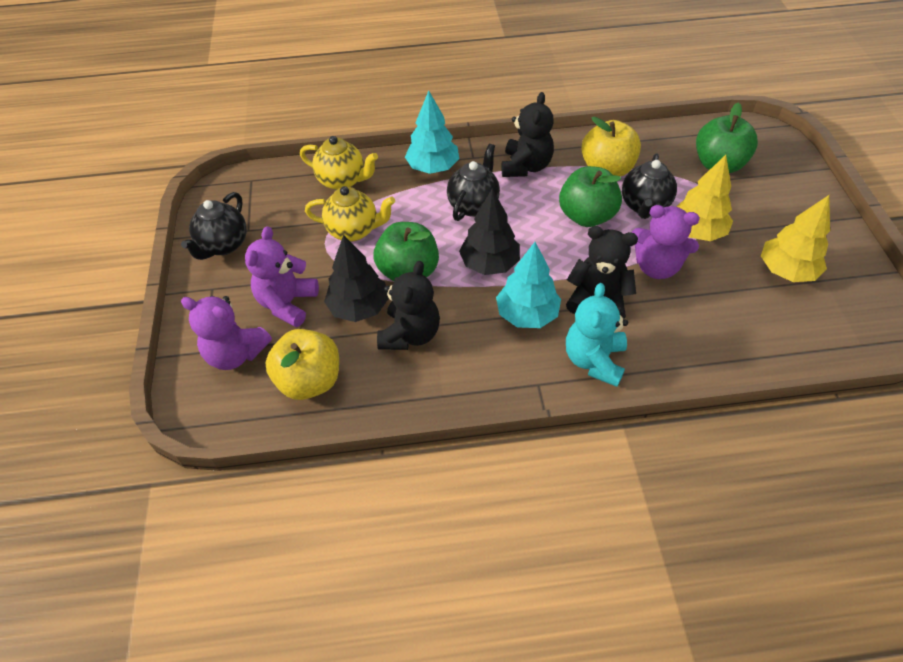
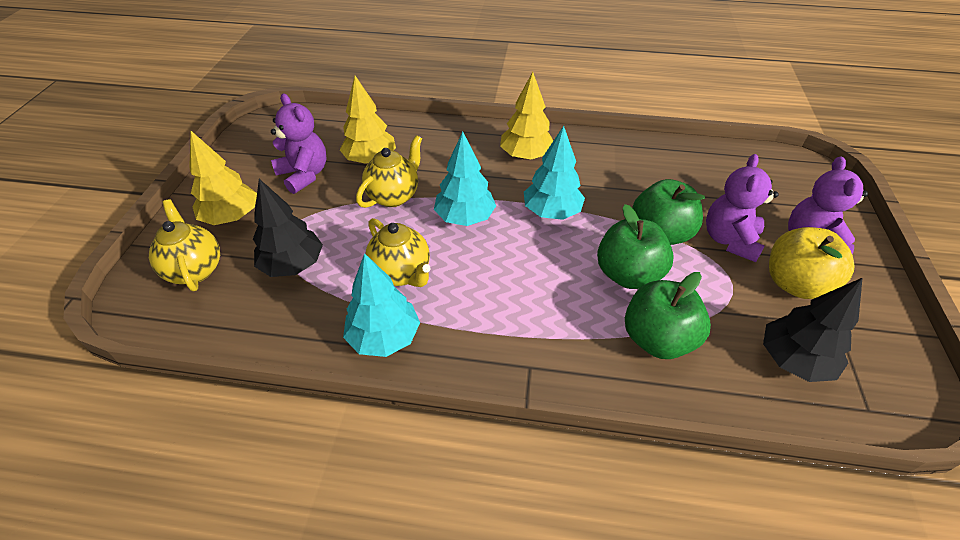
black teapot: [181,192,247,260] [447,144,500,221] [622,153,677,219] = 3 -> none = 0
black teddy bear: [377,261,440,350] [501,92,554,177] [566,226,638,320] = 3 -> none = 0
turquoise teddy bear: [566,283,628,387] = 1 -> none = 0
turquoise tree: [405,91,459,174] [496,242,561,328] = 2 -> [343,253,420,357] [434,131,496,226] [524,126,585,220] = 3
yellow apple: [265,329,339,400] [581,117,641,177] = 2 -> [769,227,854,299] = 1
yellow teapot: [300,136,378,190] [305,186,395,242] = 2 -> [149,199,220,291] [356,135,422,208] [366,218,430,287] = 3
yellow tree: [676,155,733,241] [761,195,830,282] = 2 -> [189,131,257,225] [340,76,396,164] [500,72,553,160] = 3

